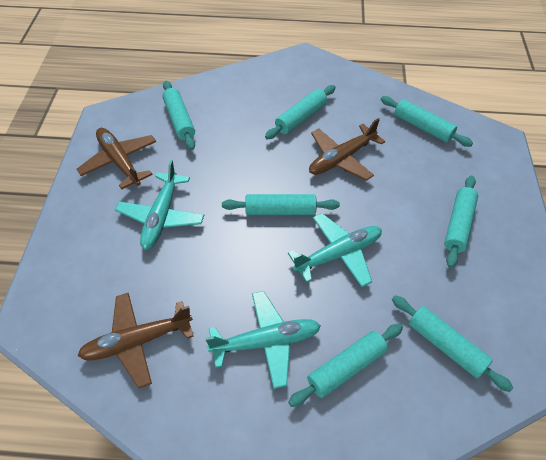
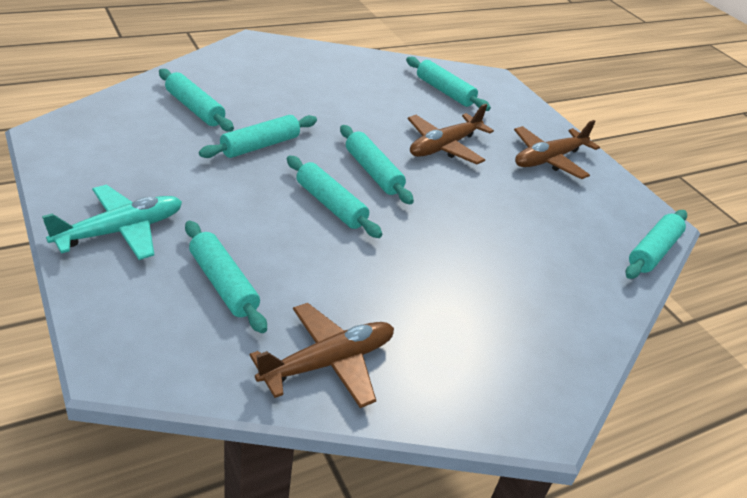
turquoise plane: [115,160,204,250] [205,291,321,389] [288,213,382,287] = 3 -> [42,185,182,260] = 1

